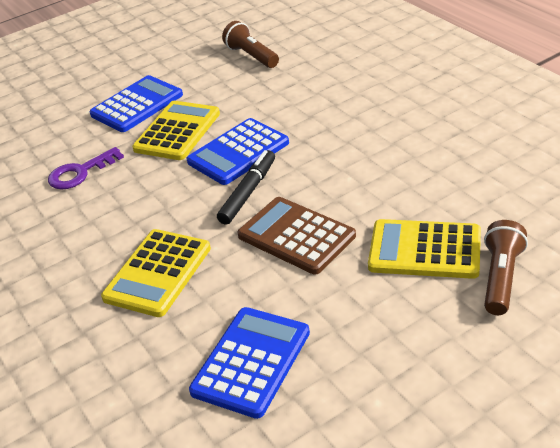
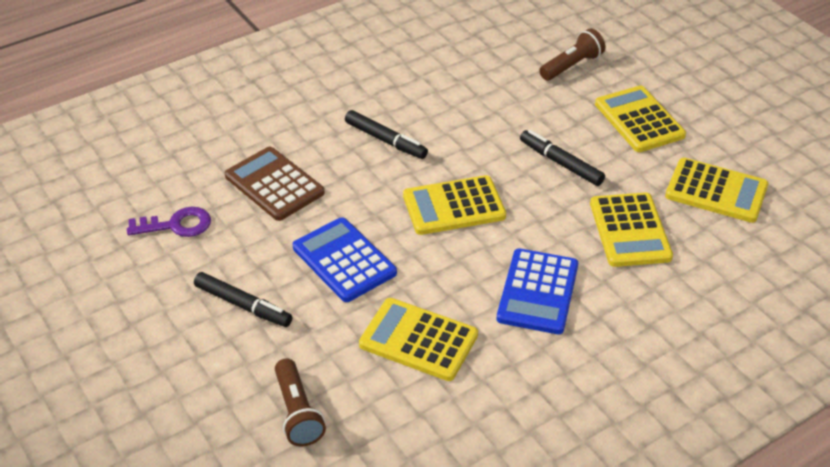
black marker: [217,150,275,225] = 1 -> [194,272,292,327] [345,110,428,159] [520,130,605,186] = 3
blue calculator: [90,75,183,132] [186,118,289,185] [189,307,310,419] = 3 -> [293,217,397,302] [497,249,578,334] = 2
yellow calculator: [101,229,211,317] [132,101,220,160] [368,219,481,279] = 3 -> [359,298,478,381] [403,175,506,235] [590,192,673,267] [595,85,686,152] [665,158,768,223] = 5

